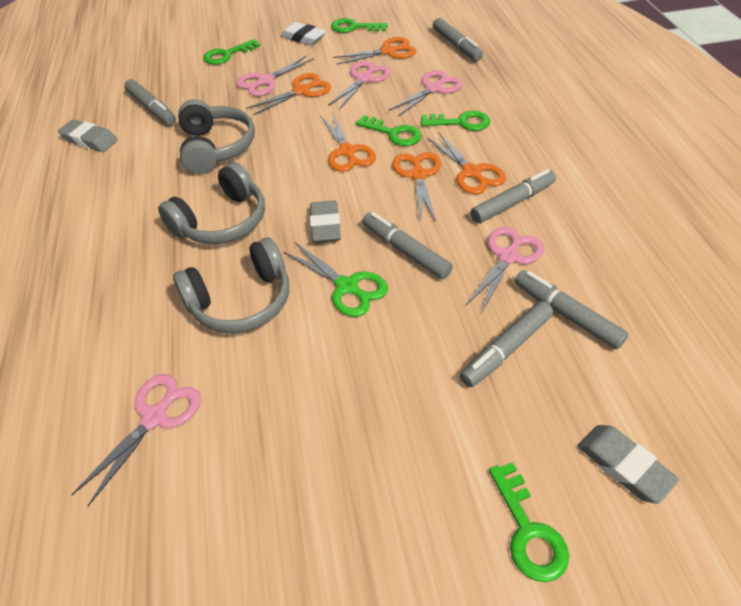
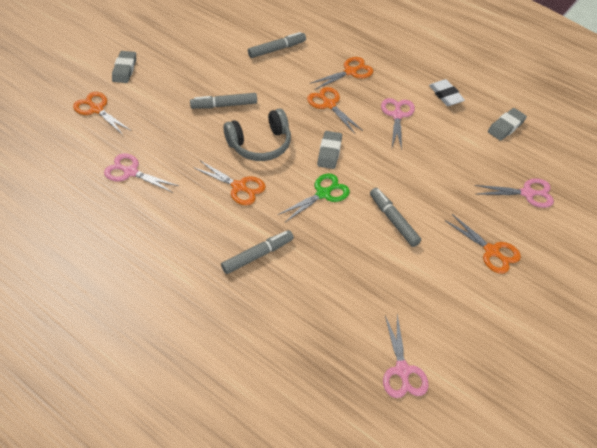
green key: [203,39,260,65] [331,18,388,33] [356,115,421,146] [421,110,490,131] [489,462,569,582] = 5 -> none = 0
grey headphones: [158,162,265,244] [173,238,289,333] [178,99,255,174] = 3 -> [224,108,291,161] = 1
grey marker: [124,79,176,125] [363,212,453,279] [433,18,483,61] [460,301,553,387] [471,169,556,223] [515,270,628,349] = 6 -> [190,93,257,109] [221,230,294,274] [248,32,306,58] [370,188,421,247] = 4
pink scissors: [71,374,201,506] [236,55,314,96] [328,61,391,110] [388,70,463,116] [465,226,544,313] = 5 -> [104,153,179,193] [381,98,415,150] [383,315,429,398] [474,178,554,208] = 4

